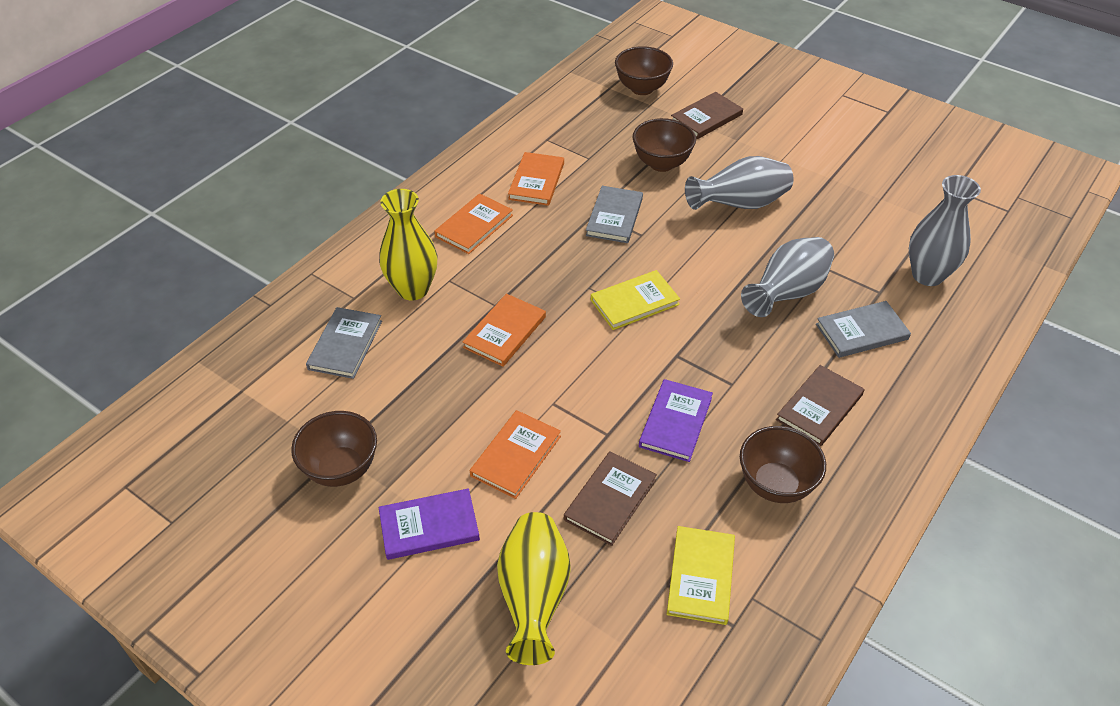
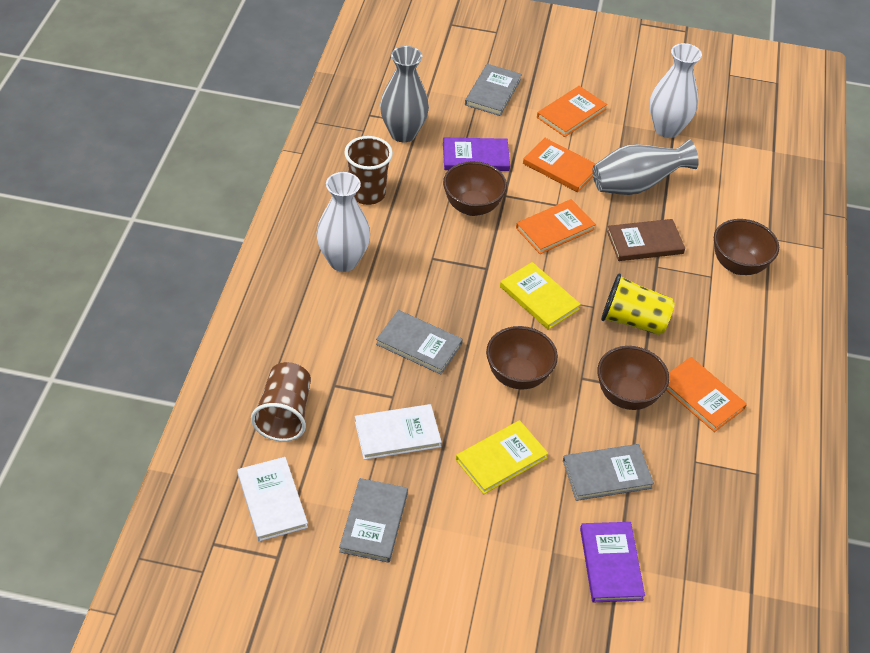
brown book: [564,451,657,546] [671,92,743,139] [776,365,864,446] = 3 -> [607,219,685,261] = 1
brown cup: none = 0 -> [251,362,311,442] [344,136,393,205] = 2
grey book: [306,307,382,379] [586,186,643,243] [816,301,911,358] = 3 -> [339,478,408,563] [376,310,463,375] [465,64,522,116] [563,444,654,501] = 4
grey vase: [685,156,793,210] [741,237,834,317] [909,175,981,286] = 3 -> [380,46,429,142] [593,139,699,195] = 2
white book: none = 0 -> [237,457,308,541] [355,404,442,460] = 2
white vase: none = 0 -> [316,172,370,272] [650,43,702,138] = 2
yellow cup: none = 0 -> [601,273,675,335] = 1
yellow vase: [379,189,437,300] [497,512,571,665] = 2 -> none = 0

